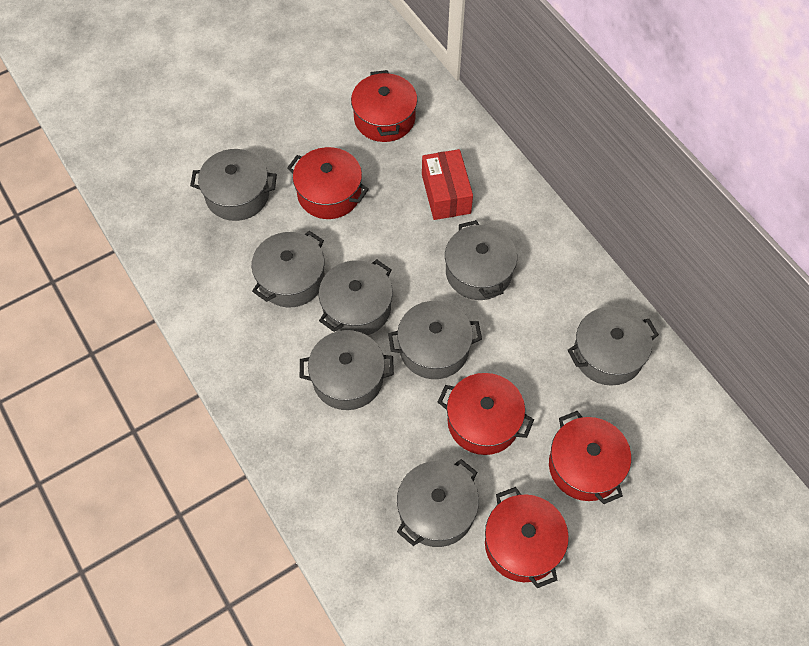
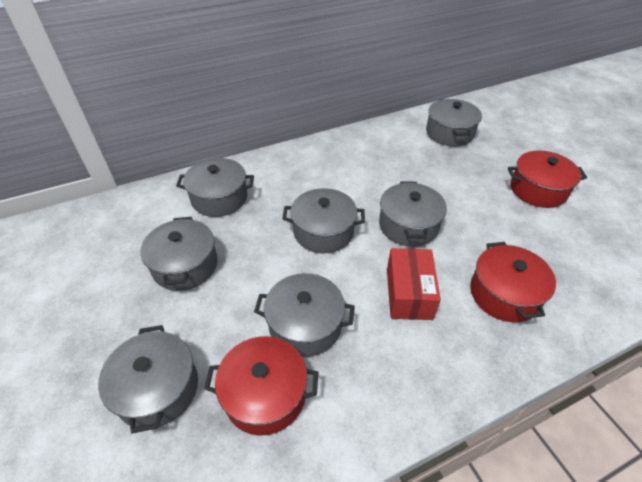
grey pot: [190,149,277,221] [252,231,325,308] [300,330,394,410] [319,260,393,336] [388,301,482,379] [397,459,479,547] [445,220,517,300] [568,306,659,386] = 8 -> [98,325,198,434] [140,217,218,291] [176,158,254,217] [254,273,355,357] [282,188,365,253] [379,181,447,247] [426,99,482,146] = 7
red pot: [287,147,369,219] [351,70,417,142] [438,373,534,455] [485,487,569,588] [549,411,631,504] = 5 -> [204,336,318,436] [470,242,556,322] [508,150,587,208] = 3

